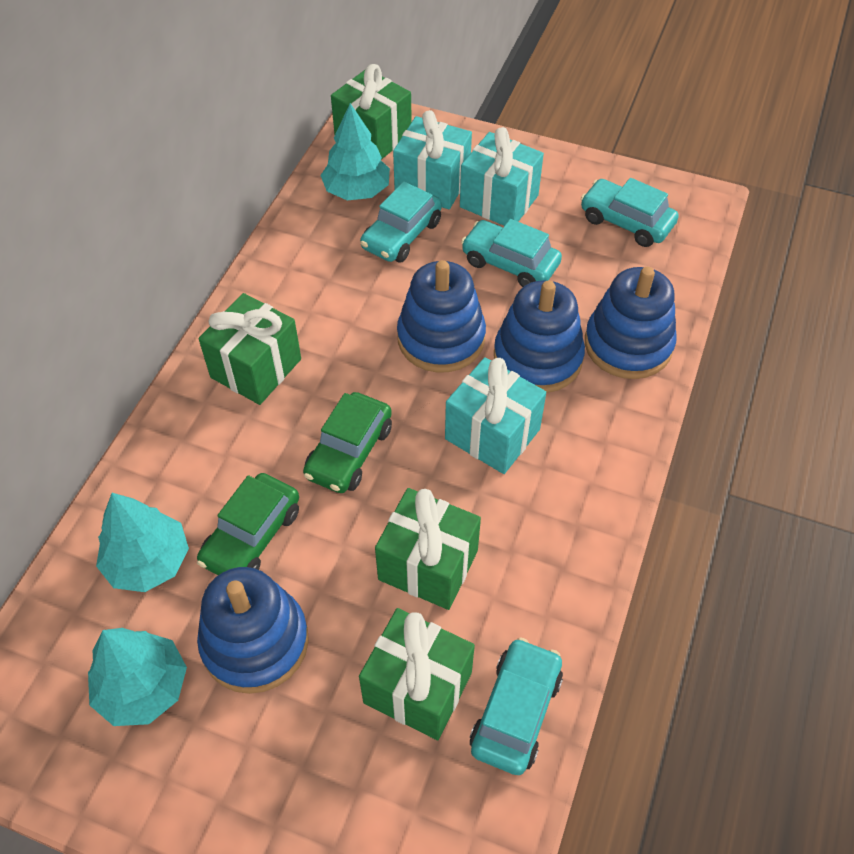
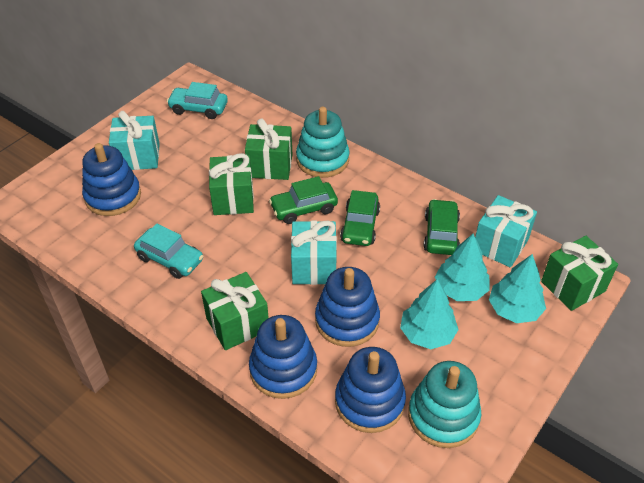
green car: [197,473,299,575] [303,392,392,493] = 2 -> [269,176,338,224] [340,190,380,246] [423,199,460,255] = 3
turquoise car: [360,182,442,263] [461,219,562,287] [470,638,563,775] [581,178,679,247] = 4 -> [134,224,203,279] [167,82,228,119] = 2
turquoise stacking toy: none = 0 -> [296,107,349,178] [408,361,481,448] = 2

